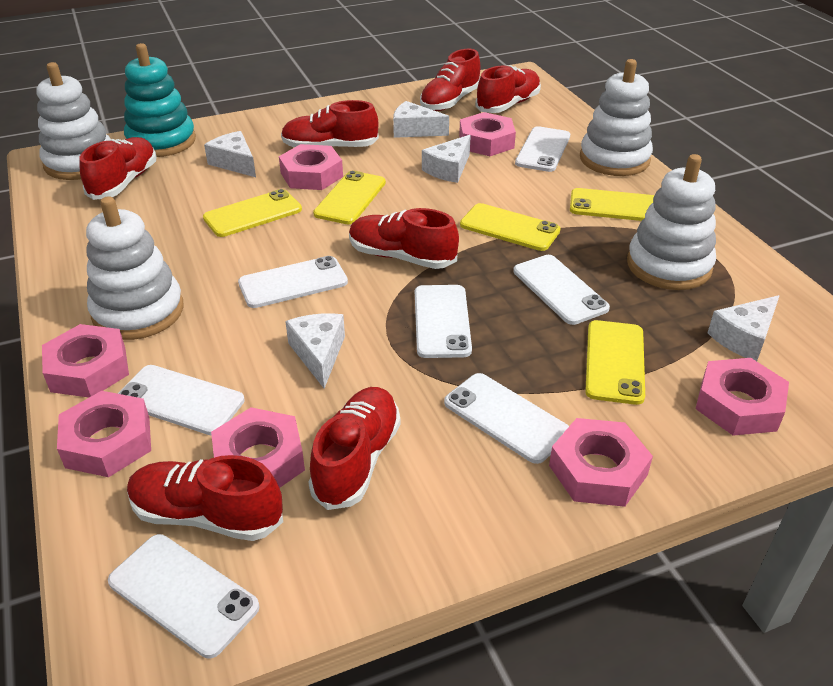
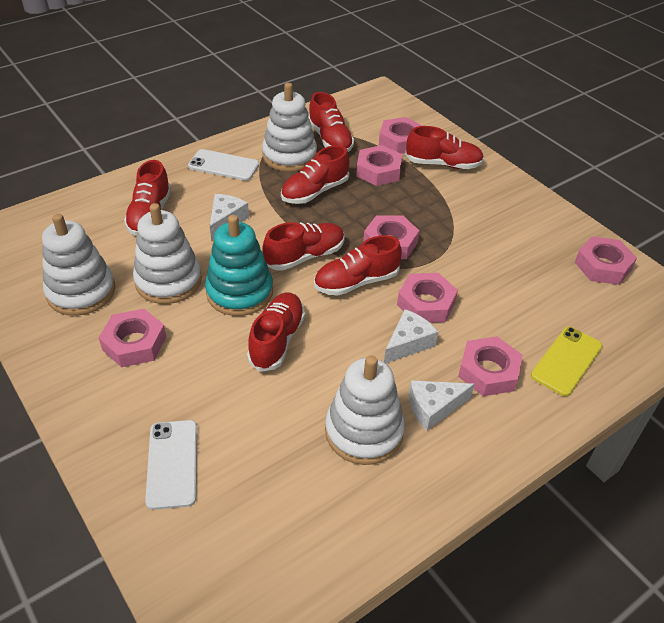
white cheese: [204,131,256,177] [285,313,345,389] [393,101,449,138] [422,135,471,183] [708,295,780,361] = 5 -> [210,194,249,241] [384,309,438,363] [409,380,475,431] = 3
white phone: [108,534,260,658] [118,365,245,435] [238,256,348,308] [415,285,472,358] [444,373,569,464] [513,255,610,325] [515,126,570,172] = 7 -> [145,420,197,510] [188,149,259,181] = 2
yellow phone: [203,189,302,237] [313,170,386,224] [460,203,561,251] [570,188,655,221] [585,320,645,405] = 5 -> [531,327,602,396] = 1

